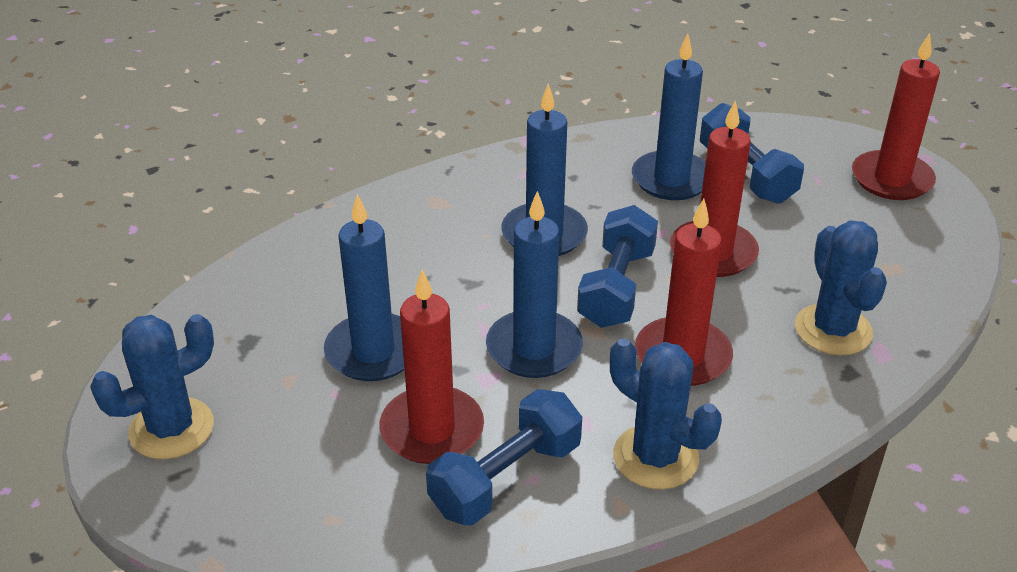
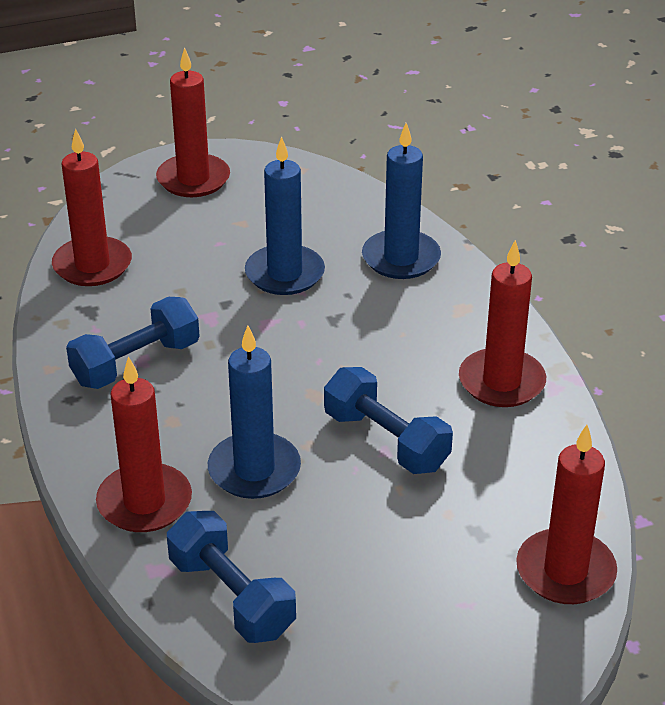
blue cactus: [90,314,214,459] [610,338,722,490] [795,220,887,355] = 3 -> none = 0
blue candle: [324,194,404,381] [486,191,583,378] [501,84,588,256] [632,34,706,200] = 4 -> [208,326,301,499] [245,136,325,295] [362,123,441,279] = 3
red candle: [379,269,484,464] [635,199,733,386] [670,100,759,277] [852,33,940,200] = 4 -> [52,128,132,286] [96,356,192,532] [156,47,230,197] [459,240,546,407] [516,425,617,604] = 5

